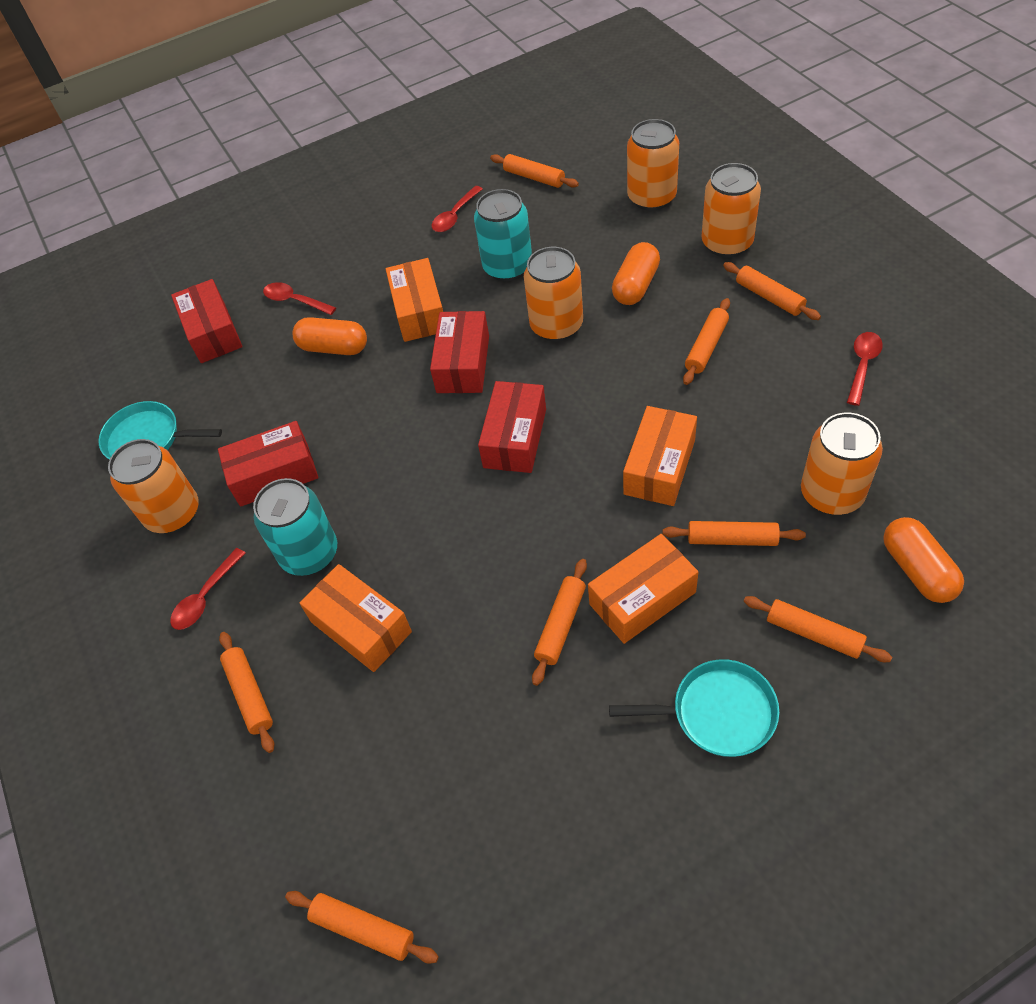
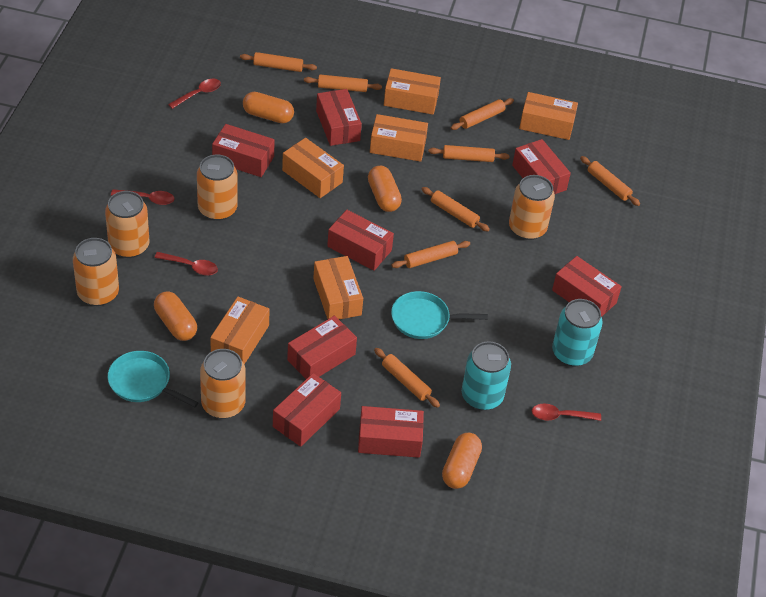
orange box: [299,564,412,672] [386,258,443,342] [588,534,698,644] [623,406,697,506] = 4 -> [210,297,270,365] [282,138,344,198] [313,256,363,319] [370,114,428,162] [384,68,441,115] [519,92,578,140] = 6
orange capsule: [292,317,367,355] [612,242,660,305] [883,517,964,603] = 3 -> [154,291,197,341] [243,92,294,123] [368,166,402,212] [442,433,482,489] = 4
red box: [171,279,243,363] [218,421,318,507] [430,311,489,393] [478,381,546,473] = 4 -> [212,124,275,177] [273,373,341,447] [287,316,357,379] [316,89,362,146] [327,210,394,271] [358,406,424,458] [512,139,571,194] [552,256,622,317] = 8

